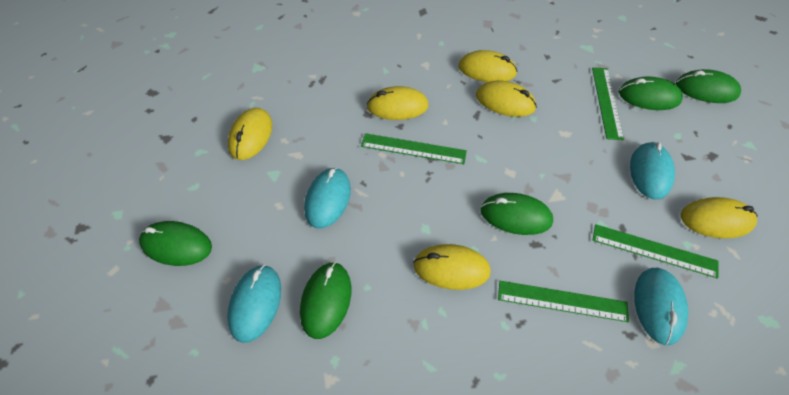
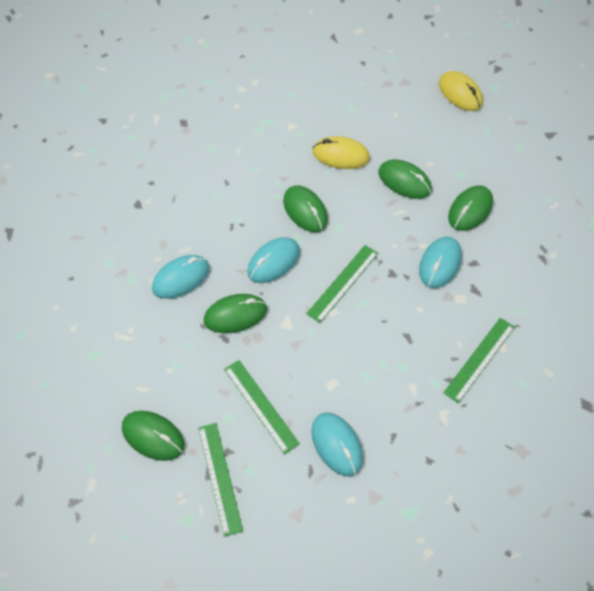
yellow mouse: [228,108,272,160] [366,86,429,120] [413,244,491,290] [458,50,518,82] [476,80,537,117] [681,197,758,238] = 6 -> [313,136,370,169] [439,71,483,111] = 2

